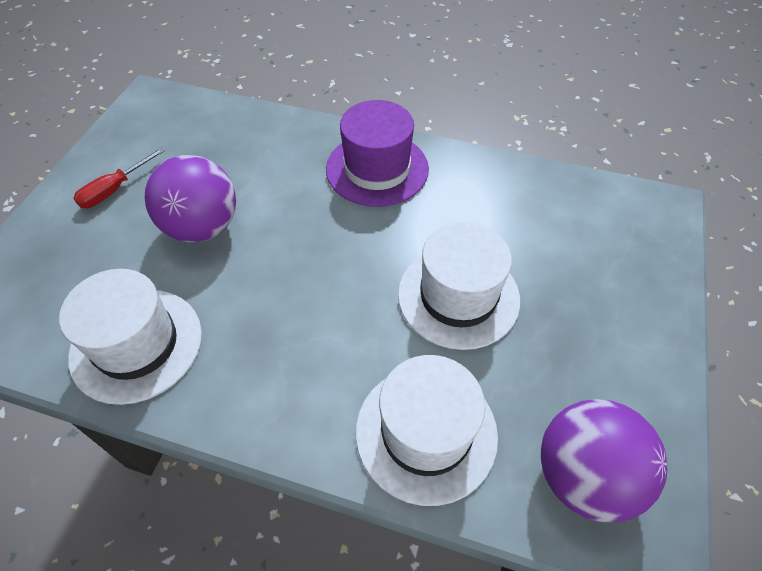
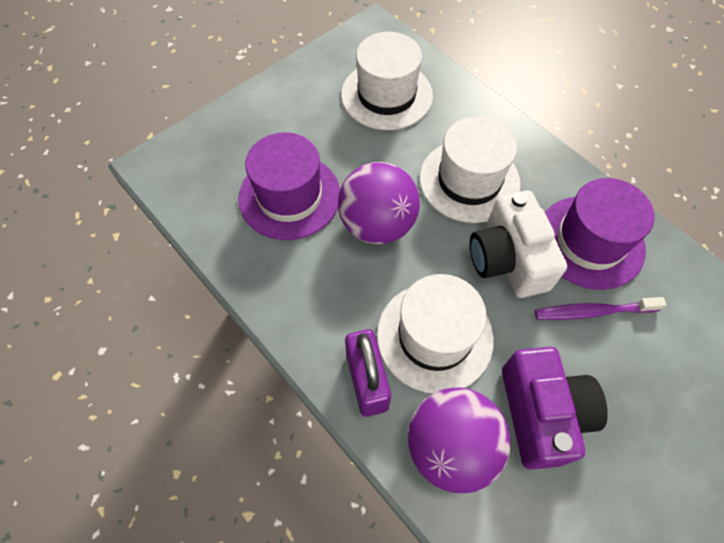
purple camera: none = 0 -> [502,347,608,470] = 1
purple hat: [326,100,429,207] = 1 -> [238,132,340,240] [545,178,654,290] = 2
purple padlock: none = 0 -> [345,329,391,417] = 1
purple toothbrush: none = 0 -> [535,297,666,320] = 1
red screwdriver: [73,147,165,208] = 1 -> none = 0
white camera: none = 0 -> [470,190,567,298] = 1

